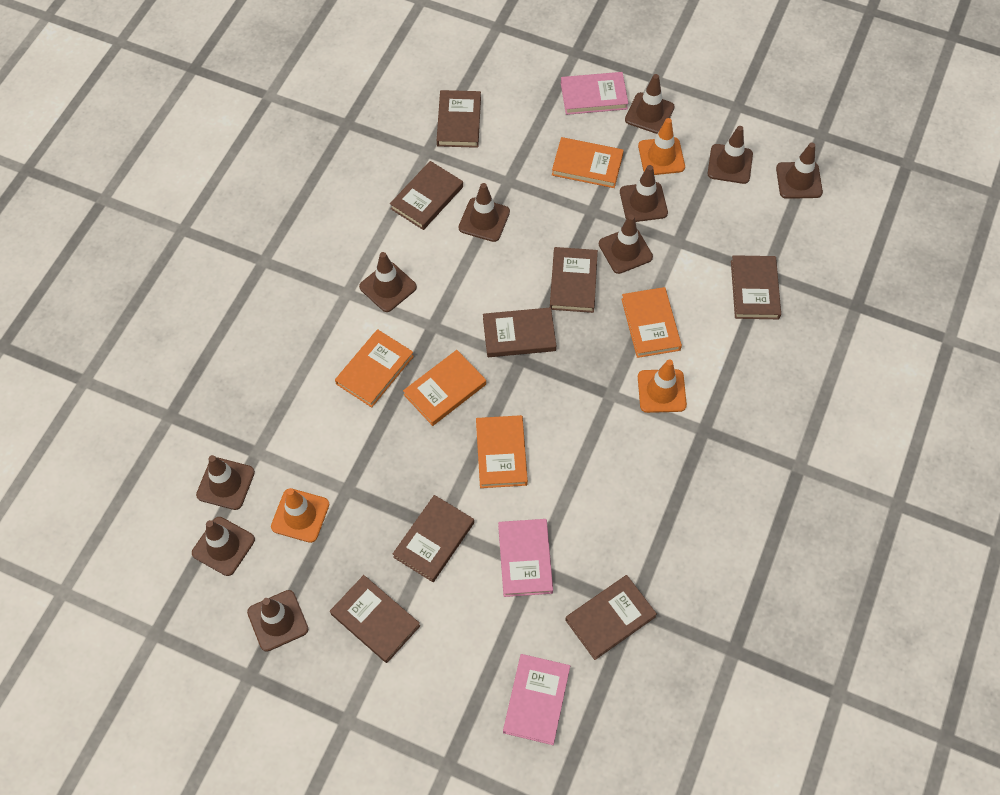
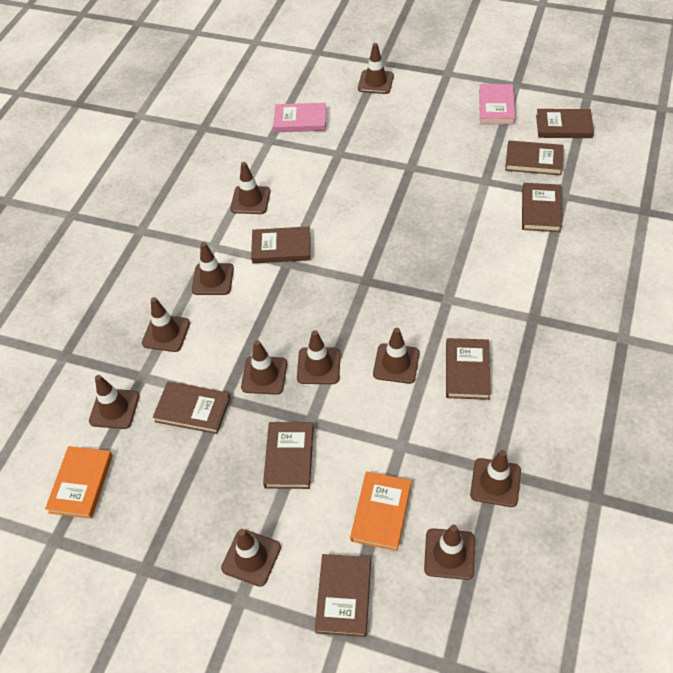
brown traffic cone: [192,517,255,576] [196,455,255,510] [247,590,308,652] [359,252,417,312] [458,183,510,242] [599,214,653,274] [620,165,668,222] [625,74,675,134] [707,126,753,184] [776,143,823,199] = 10 -> [89,375,139,429] [142,297,190,352] [192,242,234,295] [221,529,281,587] [230,162,271,214] [241,340,287,395] [297,330,341,384] [358,43,394,94] [373,328,420,384] [424,525,475,580] [470,450,521,507] = 11
orange book: [335,329,414,408] [403,350,486,426] [476,415,528,488] [552,137,624,188] [621,287,682,358] = 5 -> [45,446,113,519] [350,472,411,551] = 2
orange traffic cone: [271,488,329,543] [638,118,685,175] [638,359,687,413] = 3 -> none = 0
pink book: [498,519,553,597] [503,654,570,745] [561,72,629,115] = 3 -> [273,103,326,132] [479,84,515,124] = 2

